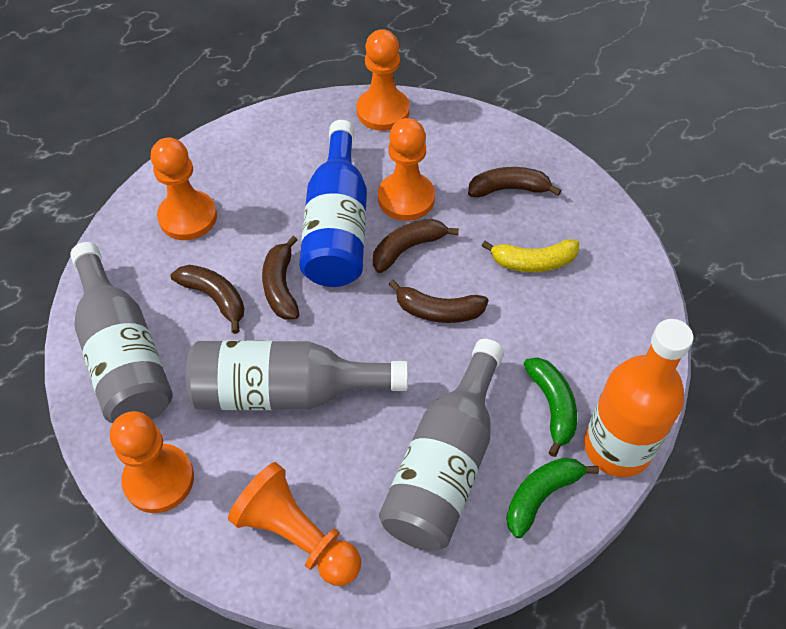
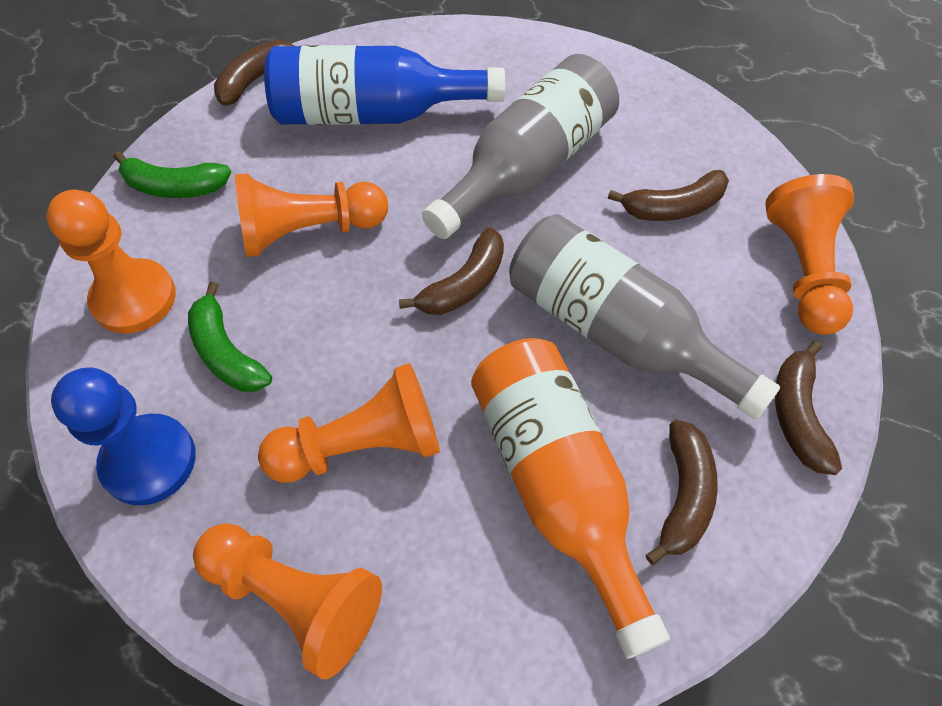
blue pawn: none = 0 -> [51,367,196,505] = 1
grey bottle: [70,242,173,423] [186,340,408,410] [379,339,504,551] = 3 -> [422,54,619,239] [509,214,780,420] = 2
yellow banana: [482,239,579,272] = 1 -> none = 0

